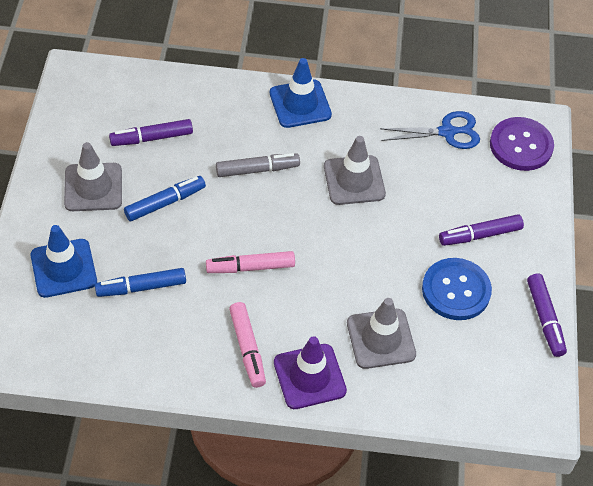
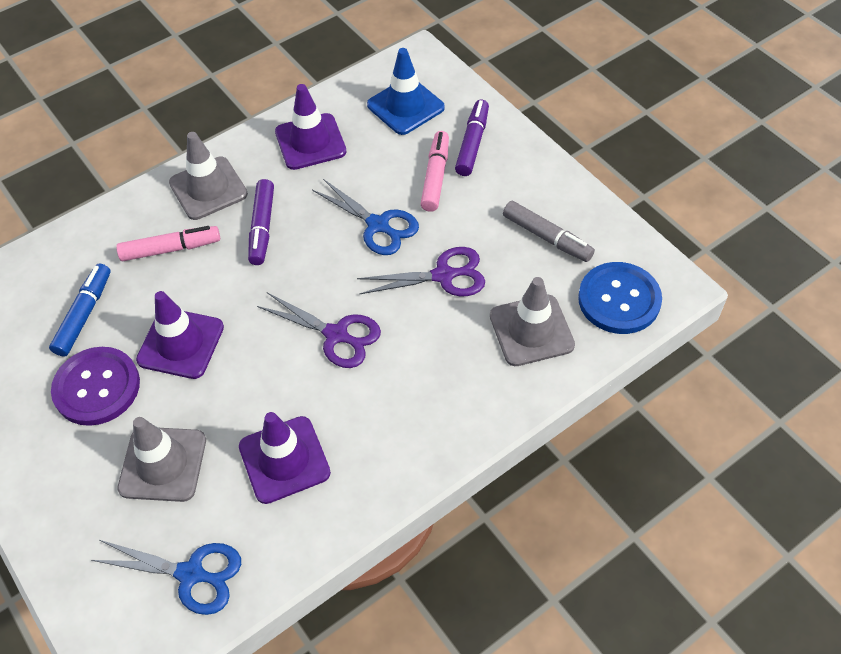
blue marker: [95,268,186,297] [124,176,206,221] = 2 -> [49,264,111,357] = 1
blue scissors: [380,111,480,149] = 1 -> [91,540,241,615] [312,179,419,255] = 2
blue traffic cone: [31,225,97,298] [270,58,332,128] = 2 -> [367,48,445,135] = 1
purple marker: [109,119,193,146] [439,214,524,246] [527,274,567,357] = 3 -> [248,179,274,265] [455,100,489,176] = 2
purple scissors: none = 0 -> [257,292,381,368] [357,247,485,296] = 2
purple traffic cone: [274,336,347,409] = 1 -> [136,291,224,379] [239,412,331,504] [275,84,347,170] = 3

